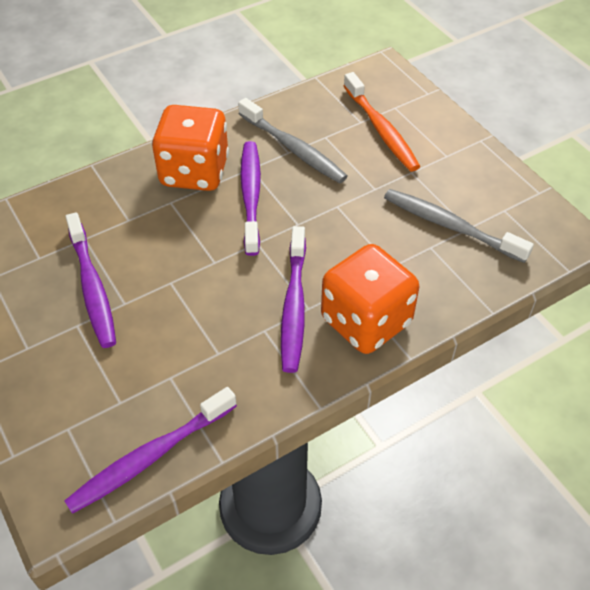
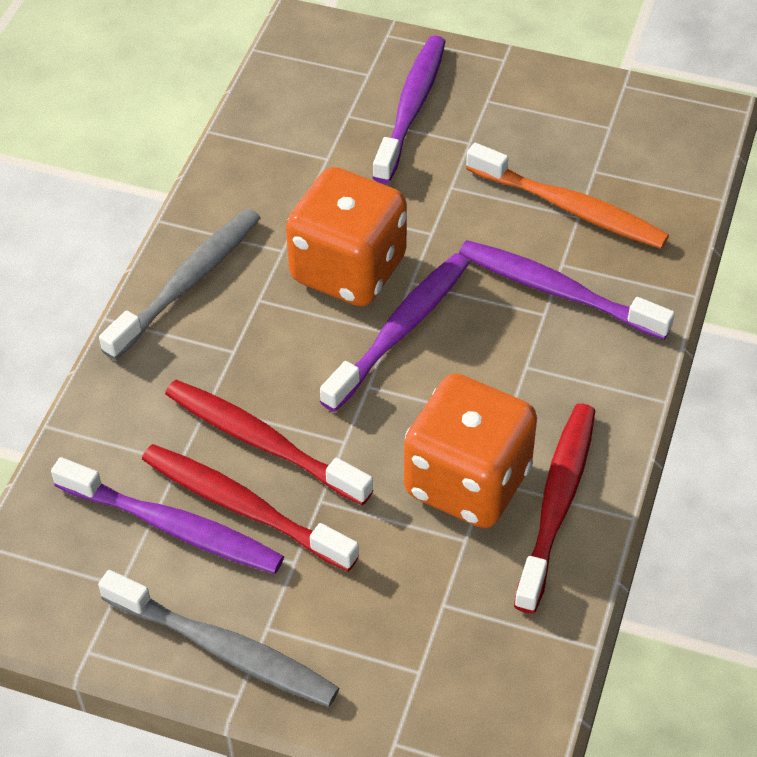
red toothbrush: none = 0 -> [142,444,359,572] [165,380,373,505] [514,404,595,613] = 3

